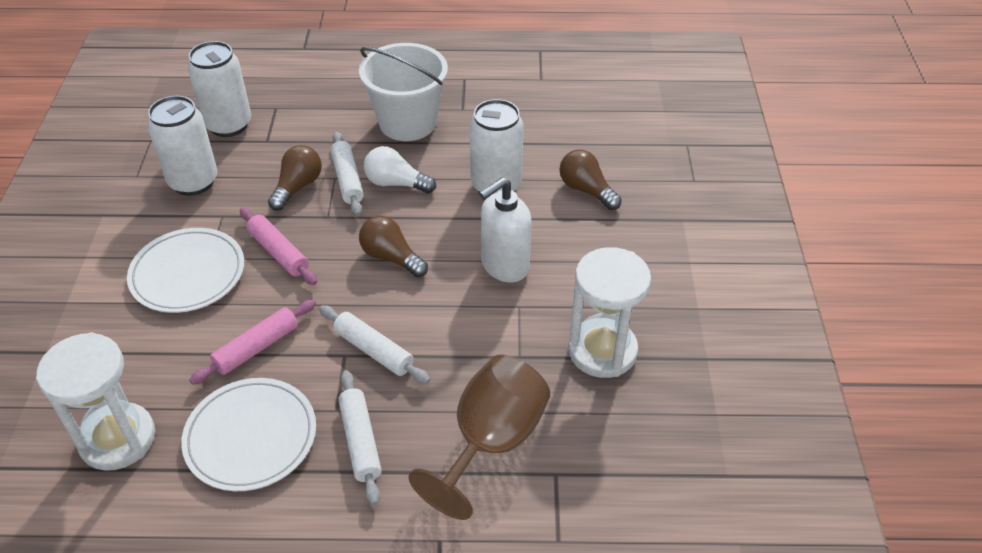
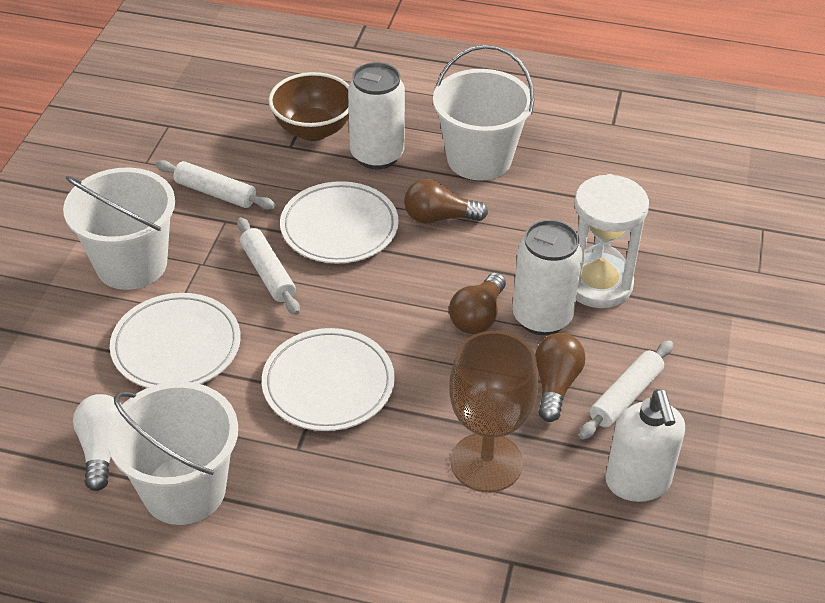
brown bowl: none = 0 -> [269,72,349,141] = 1
pink rolling pin: [189,299,316,385] [240,208,317,285] = 2 -> none = 0
white bucket: [359,43,448,141] = 1 -> [63,168,175,290] [107,381,238,525] [433,45,534,181] = 3
white can: [148,96,217,196] [188,41,251,137] [470,99,524,194] = 3 -> [348,62,405,169] [512,220,583,335] = 2
white hourglass: [36,332,155,471] [568,247,651,378] = 2 -> [574,174,649,308] = 1
white plate: [127,228,244,313] [181,378,316,491] = 2 -> [110,293,241,388] [262,328,395,431] [280,181,399,264] = 3

